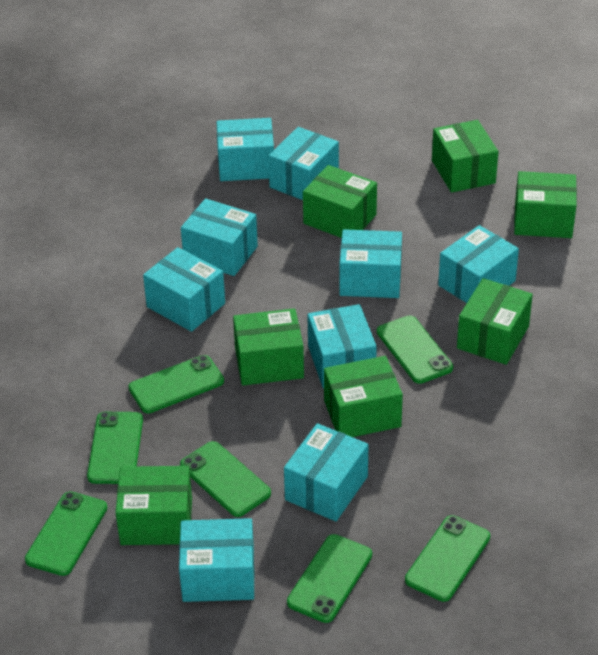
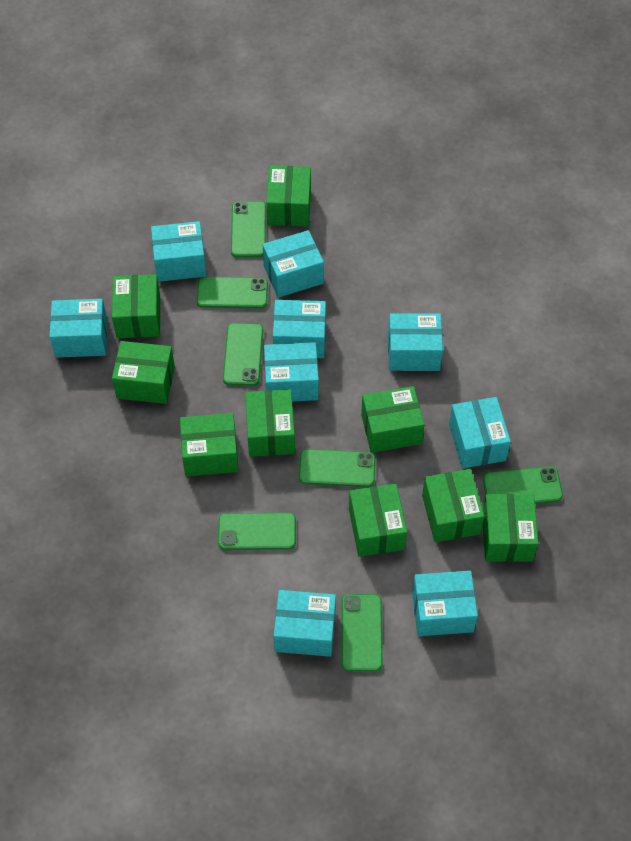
green box: [115,466,192,545] [233,308,304,386] [303,165,377,238] [324,356,403,437] [432,120,498,193] [457,278,533,365] [514,171,577,238] = 7 -> [112,274,160,338] [112,341,175,404] [180,413,239,476] [245,389,295,457] [266,166,311,226] [349,484,407,557] [361,386,425,453] [422,469,484,542] [483,494,538,562] = 9

